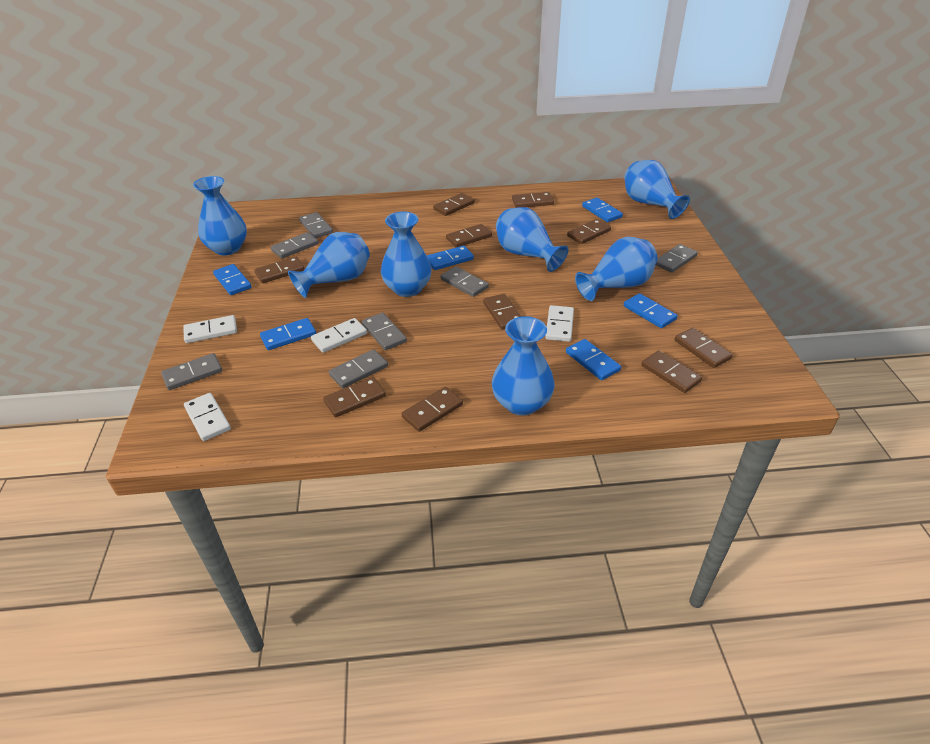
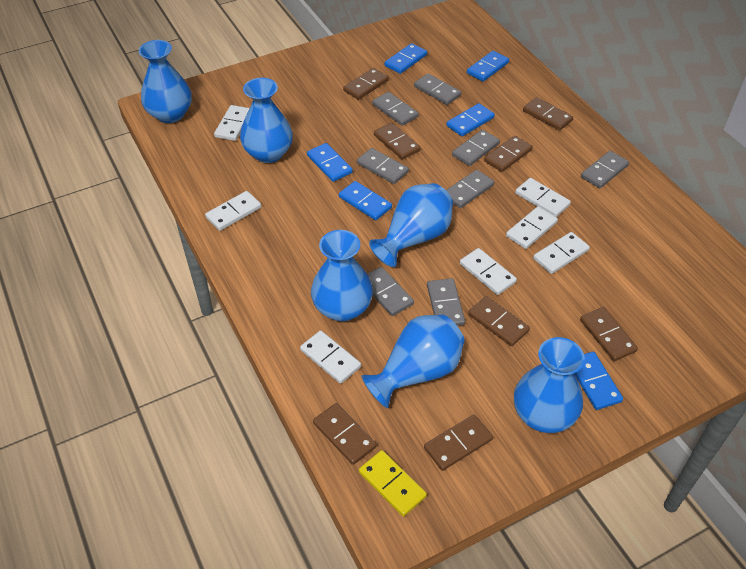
blue vase: [193,176,247,255] [288,232,370,298] [381,212,432,297] [492,316,555,416] [496,207,568,272] [575,237,658,301] [624,160,690,219] = 7 -> [139,40,192,123] [240,78,293,163] [311,230,373,321] [362,315,465,408] [369,183,453,267] [514,337,585,433] = 6
brown domino: [254,257,305,283] [323,377,386,417] [401,387,463,432] [433,193,475,216] [446,224,492,247] [483,294,521,330] [512,192,554,208] [567,219,611,244] [641,351,702,393] [675,328,733,368] = 10 -> [313,403,376,465] [343,68,389,100] [374,123,421,160] [424,415,493,471] [468,296,530,346] [484,136,533,172] [523,97,573,131] [580,307,638,361] = 8
grey domino: [161,353,222,390] [271,232,318,259] [299,212,333,238] [329,349,388,388] [362,313,407,350] [441,267,489,297] [656,244,698,273] = 7 -> [357,148,409,184] [367,267,414,316] [372,92,419,126] [414,73,461,105] [427,278,465,326] [446,170,494,208] [452,130,500,166] [581,151,629,188] = 8
white domino: [183,315,237,343] [184,393,231,441] [311,318,367,353] [545,305,574,342] = 4 -> [205,191,261,231] [214,105,250,141] [300,330,361,384] [460,248,517,295] [506,206,558,249] [515,178,571,217] [533,232,590,274] = 7
yellow domino: none = 0 -> [359,450,427,516] = 1

